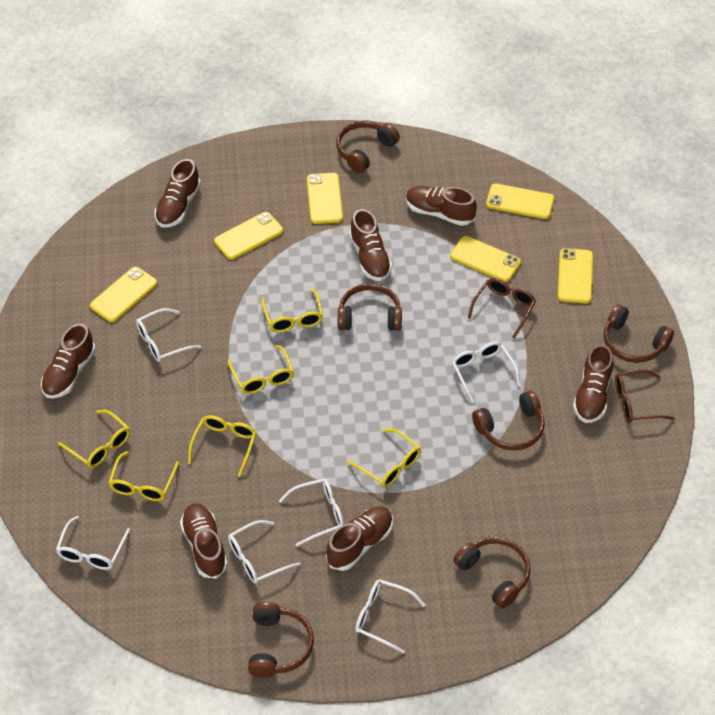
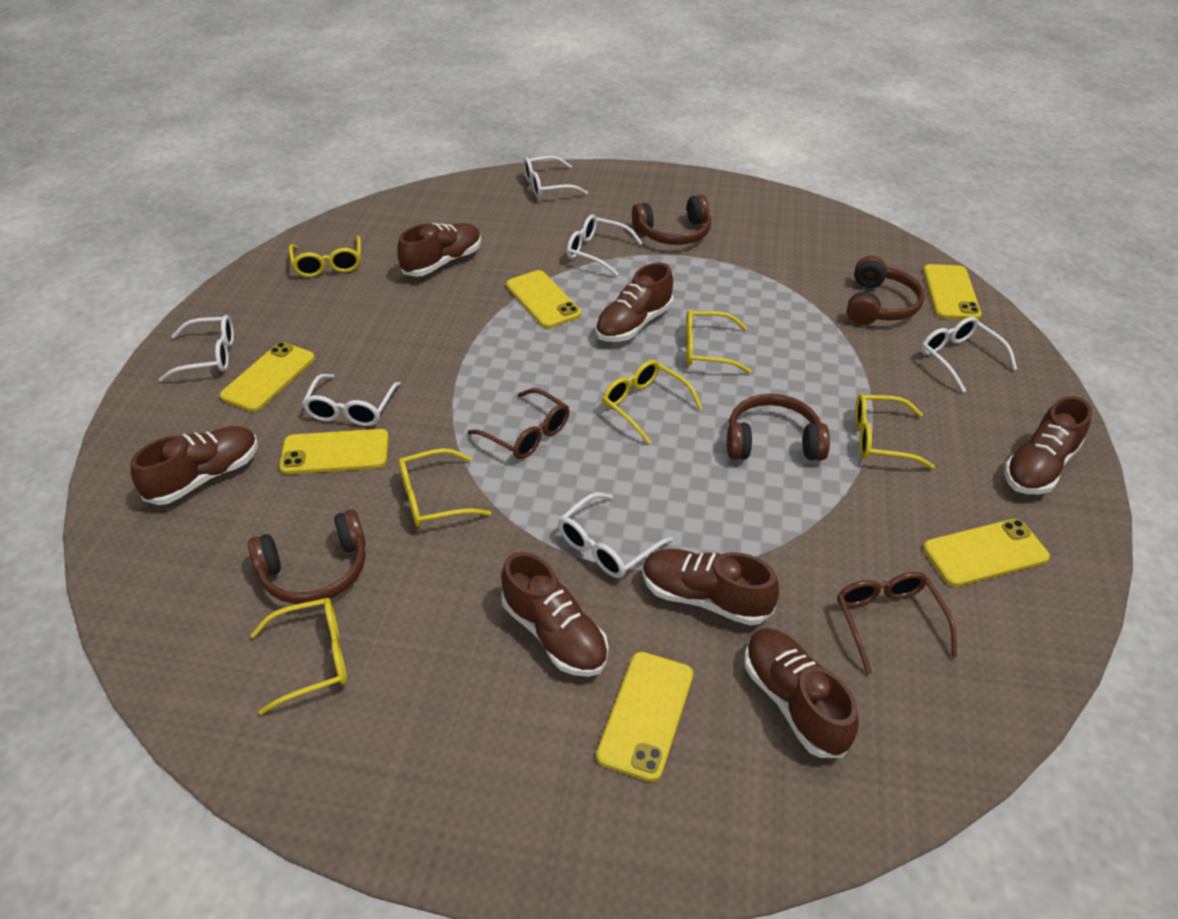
brown headphones: [248,602,314,678] [336,120,400,173] [338,283,402,331] [453,537,531,608] [472,391,545,450] [604,304,674,363] = 6 -> [248,510,366,604] [632,194,711,245] [727,394,830,461] [847,256,925,325] = 4

